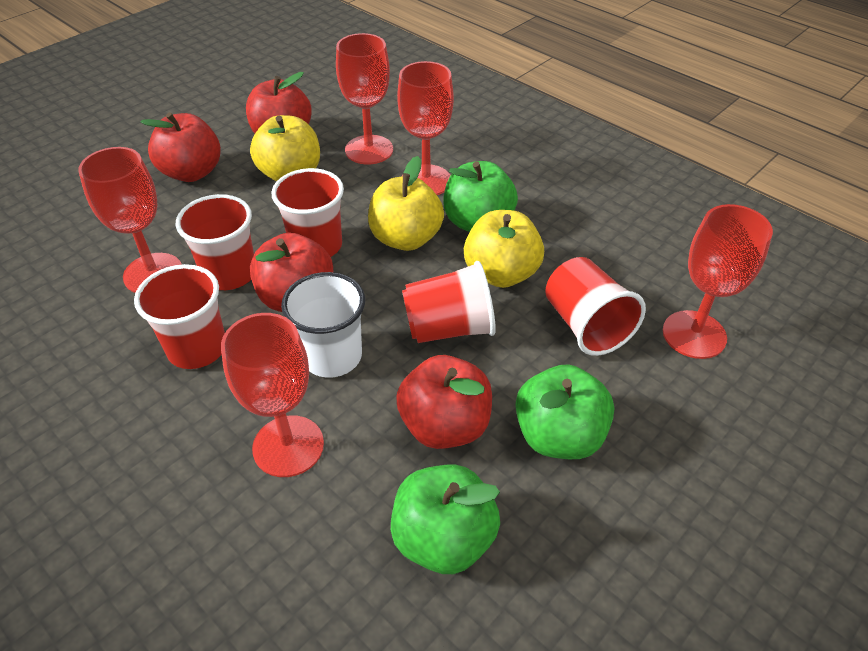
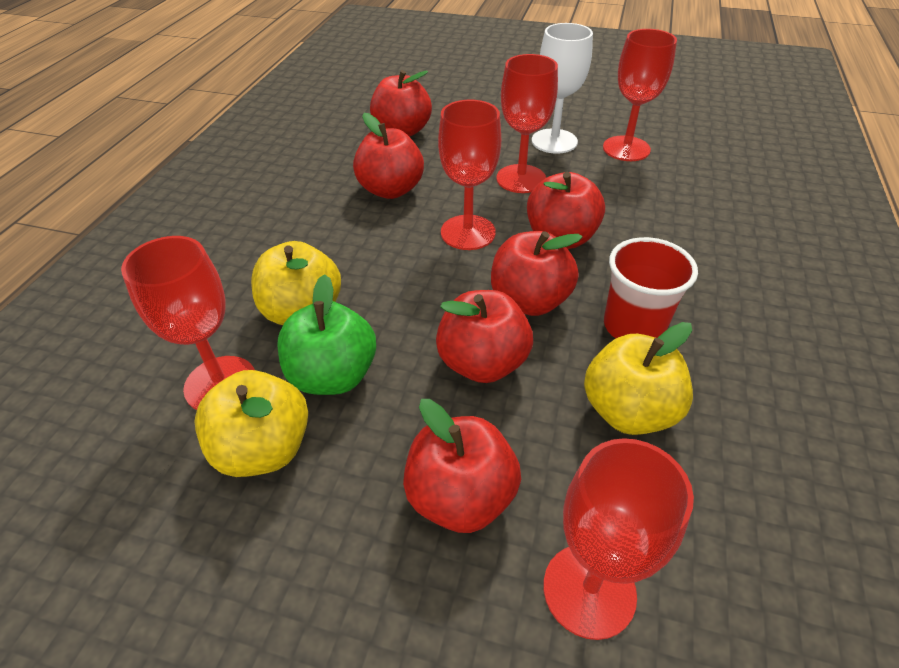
green apple: [391,464,500,574] [443,161,518,232] [516,365,614,459] = 3 -> [277,274,376,395] = 1
red apple: [141,112,221,182] [246,72,312,134] [250,232,334,312] [396,355,492,449] = 4 -> [353,113,424,199] [370,70,432,137] [403,399,521,533] [436,290,533,383] [491,231,582,316] [527,172,605,249] = 6
red cup: [134,264,225,369] [176,194,254,290] [272,168,344,257] [402,261,496,343] [545,257,646,356] = 5 -> [604,237,698,338] = 1
white cup: [281,272,365,378] = 1 -> none = 0
white goblet: none = 0 -> [532,23,593,154] = 1

